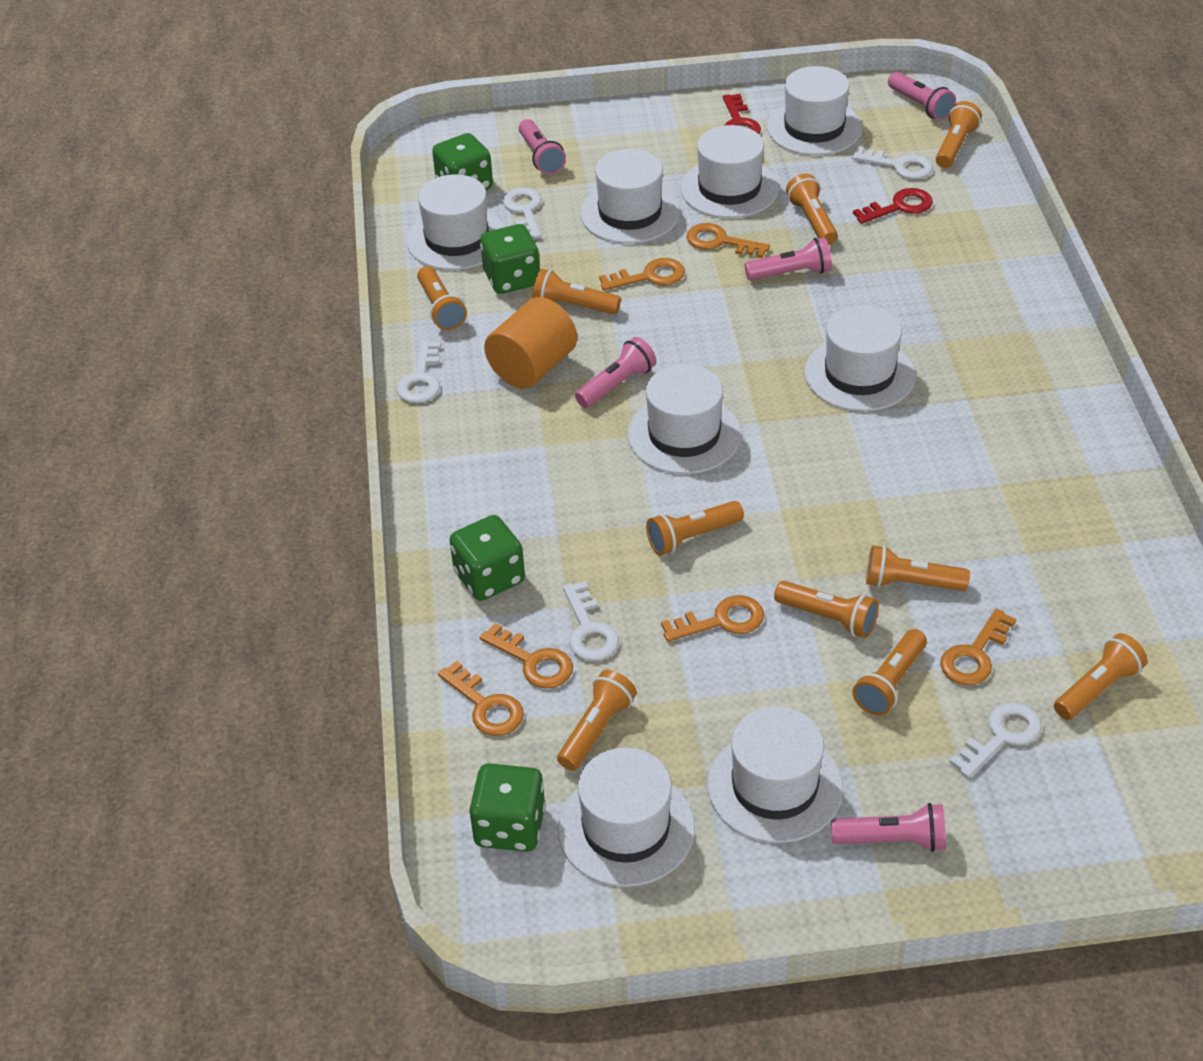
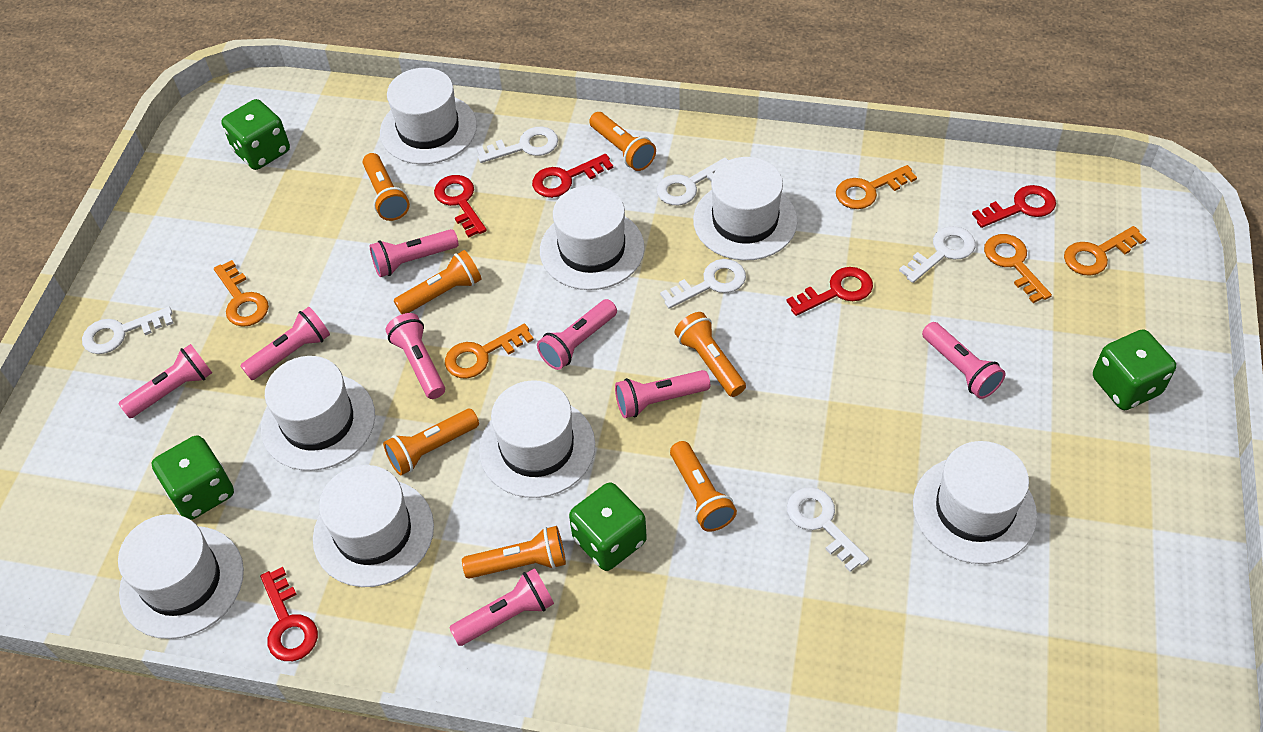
orange cylinder: [484,297,577,389] = 1 -> none = 0
orange flashlight: [417,266,467,331] [533,269,621,314] [557,670,637,771] [646,501,744,555] [774,581,878,638] [786,173,838,245] [852,629,927,716] [866,545,970,591] [936,101,982,168] [1054,633,1147,720] = 10 -> [363,153,410,221] [383,409,479,475] [394,250,481,314] [462,526,566,579] [589,112,656,171] [670,441,737,532] [674,312,746,397] = 7
orange key: [438,661,524,736] [480,623,573,688] [599,258,685,290] [661,595,764,642] [686,223,770,258] [940,609,1016,685] = 6 -> [214,260,269,327] [445,324,534,379] [836,165,917,209] [984,234,1052,303] [1064,226,1146,276] = 5
pink flashlight: [519,119,566,175] [575,337,656,408] [745,237,832,280] [831,803,946,852] [888,72,956,120] = 5 -> [119,344,212,418] [241,307,330,380] [370,229,459,277] [386,313,445,399] [449,568,554,646] [537,299,617,370] [615,370,710,418] [922,322,1006,399] = 8
red key: [723,94,761,134] [853,188,933,224] = 2 -> [260,567,318,661] [434,175,487,238] [532,154,613,198] [786,267,873,316] [972,185,1056,228] = 5
white key: [397,340,441,403] [503,187,542,239] [563,581,619,661] [852,147,933,179] [949,702,1042,778] = 5 -> [82,307,174,354] [477,127,558,163] [656,158,728,205] [660,259,746,309] [787,487,869,572] [899,226,976,283] = 6

